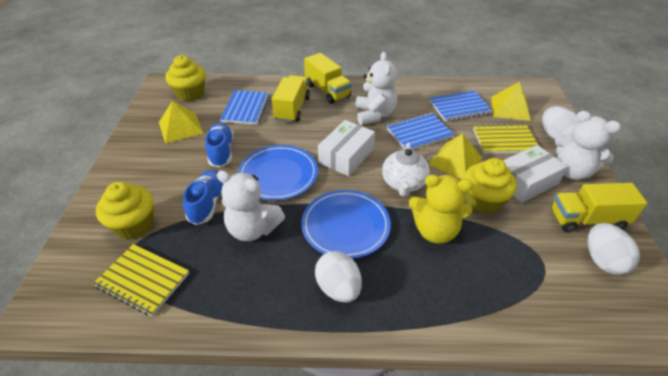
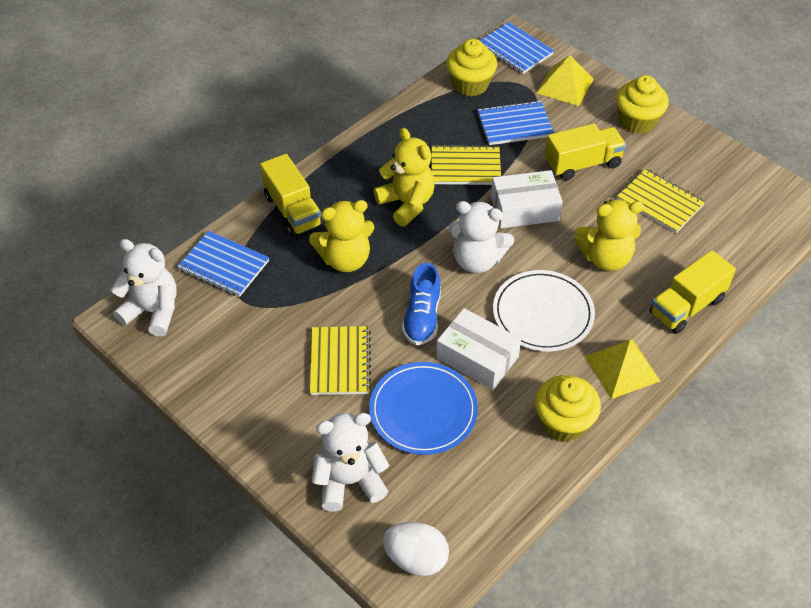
blue plate: [238,145,318,200] [301,190,391,259] = 2 -> [369,362,478,455] = 1
blue shoe: [183,170,224,225] [205,123,233,167] = 2 -> [402,263,441,345] = 1
white egg: [315,251,362,302] [542,106,578,140] [587,223,640,275] = 3 -> [383,522,449,576] = 1
white plate: none = 0 -> [493,270,595,351] = 1
white teapot: [382,142,430,197] = 1 -> none = 0
yellow notebook: [93,244,189,316] [473,124,538,154] = 2 -> [310,326,371,395] [431,144,501,185] [617,168,705,233] = 3
yellow pyramid: [159,100,203,144] [428,133,482,179] [491,82,531,121] = 3 -> [536,55,594,106] [585,339,660,399] = 2
yellow teddy bear: [409,175,474,244] = 1 -> [309,200,374,272] [374,128,435,227] [574,199,644,271] = 3

